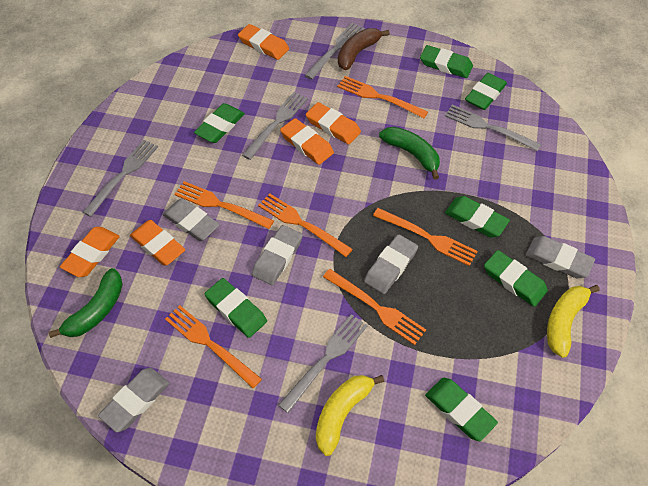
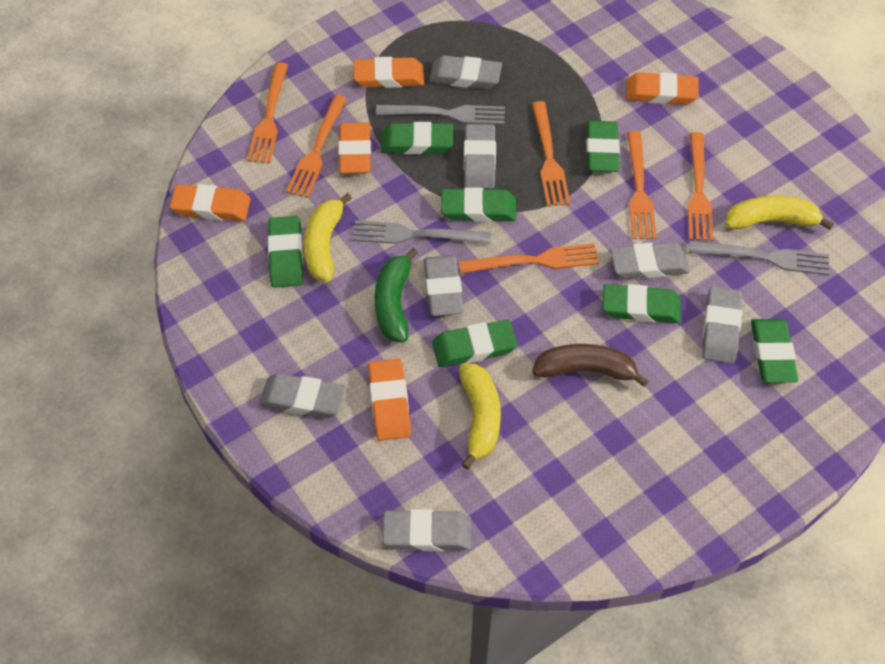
green banana: [49,268,123,338] [379,127,440,180] = 2 -> [375,248,418,343] = 1
grey eraser: [98,368,169,432] [163,198,220,241] [252,225,303,285] [364,234,418,294] [526,236,595,278] = 5 -> [259,373,345,418] [383,509,471,551] [424,255,464,316] [429,55,502,89] [463,124,496,189] [610,242,690,279] [702,286,742,364] = 7
grey fork: [83,140,158,217] [242,92,308,160] [278,314,368,413] [305,23,365,80] [445,105,541,151] = 5 -> [353,220,491,244] [376,105,505,125] [689,241,829,275] = 3
yellow banana: [316,375,384,456] [547,285,599,358] = 2 -> [304,193,352,282] [459,363,501,469] [726,196,834,230] = 3

